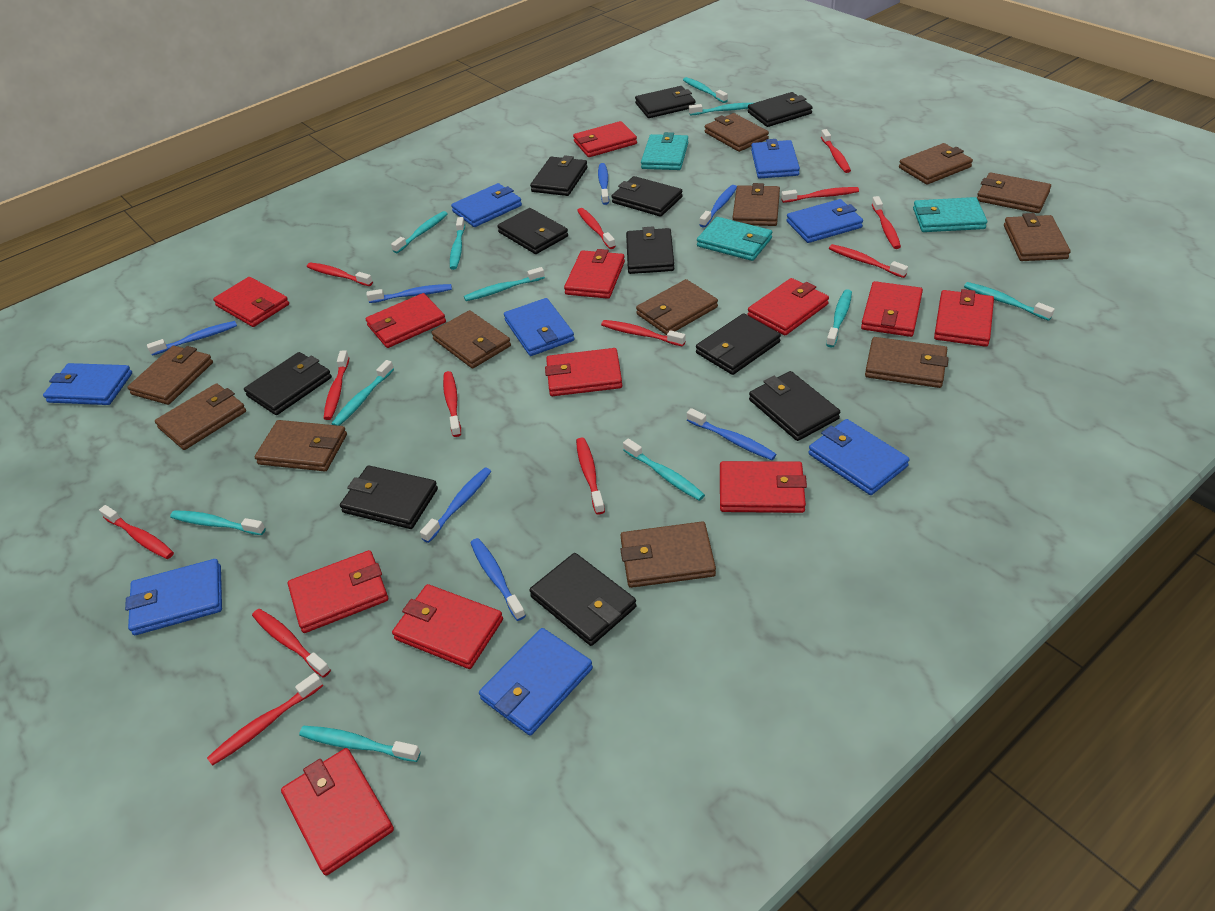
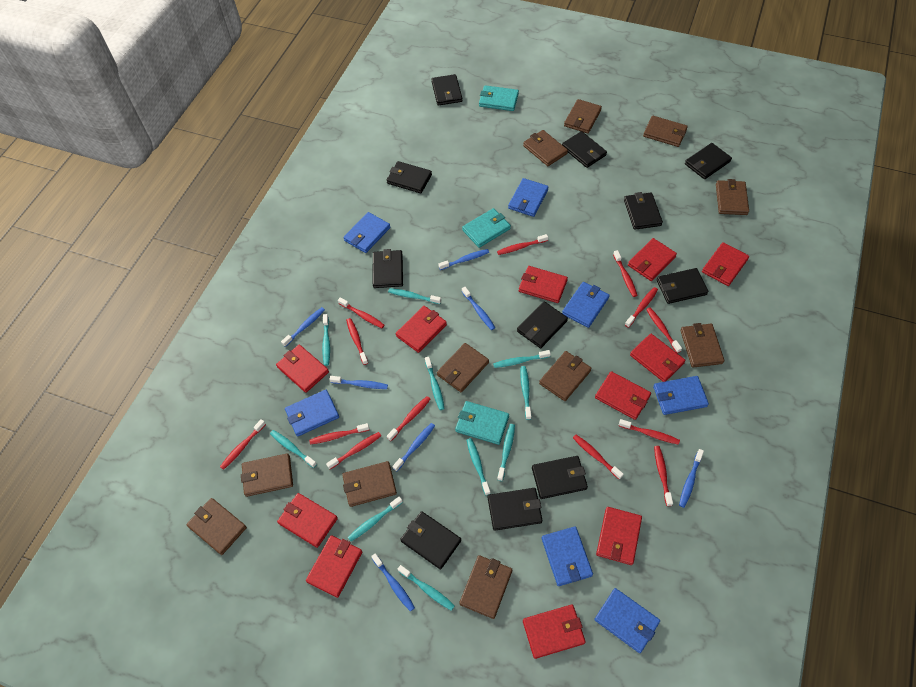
blue wallet: [43,363,132,405] [125,559,222,635] [451,183,522,227] [479,628,593,735] [504,298,575,356] [751,139,800,179] [786,199,863,243] [808,419,910,495] = 8 -> [285,390,339,437] [344,212,390,253] [508,178,548,217] [542,526,593,586] [562,282,610,328] [594,588,660,653] [653,376,709,415] = 7
brown wallet: [127,346,213,405] [155,383,246,450] [255,420,347,471] [431,310,511,369] [620,522,716,588] [636,279,718,335] [705,113,769,152] [732,183,780,226] [865,337,949,388] [899,143,973,185] [977,173,1051,213] [1004,213,1071,261] = 12 -> [186,498,247,555] [241,453,293,497] [342,461,397,507] [437,343,489,392] [459,555,512,619] [523,130,568,166] [539,351,592,401] [564,99,602,134] [643,116,688,147] [680,323,724,368] [716,179,749,215] = 11
red wallet: [213,277,289,327] [281,748,394,876] [288,550,388,633] [366,293,446,348] [392,584,503,669] [545,348,622,396] [564,249,625,299] [573,121,637,157] [720,461,807,513] [748,278,829,335] [861,281,923,337] [934,289,994,347] = 12 -> [276,344,329,393] [277,493,338,548] [306,535,362,598] [396,306,447,353] [519,266,568,303] [523,605,586,659] [595,371,651,420] [596,507,642,565] [628,238,677,281] [630,333,685,382] [702,242,749,286] = 11
turquoise toothbrush: [170,510,266,535] [299,726,420,762] [331,360,394,426] [391,211,448,253] [450,217,465,270] [464,267,545,301] [623,438,705,501] [683,77,728,103] [689,103,753,115] [826,289,852,348] [964,282,1055,321] = 11 -> [270,430,317,468] [322,314,330,366] [348,496,403,541] [388,288,441,304] [398,565,455,611] [425,357,445,410] [467,438,491,496] [493,350,551,368] [497,424,515,481] [520,366,531,420] = 10

